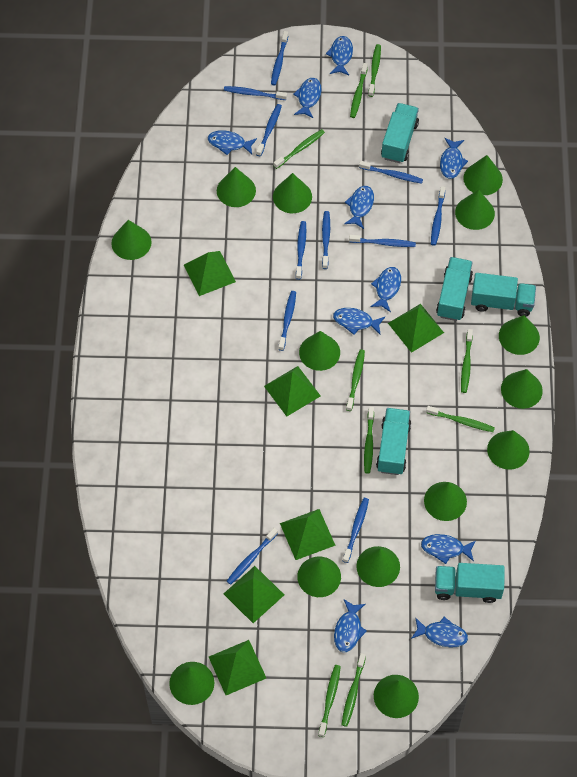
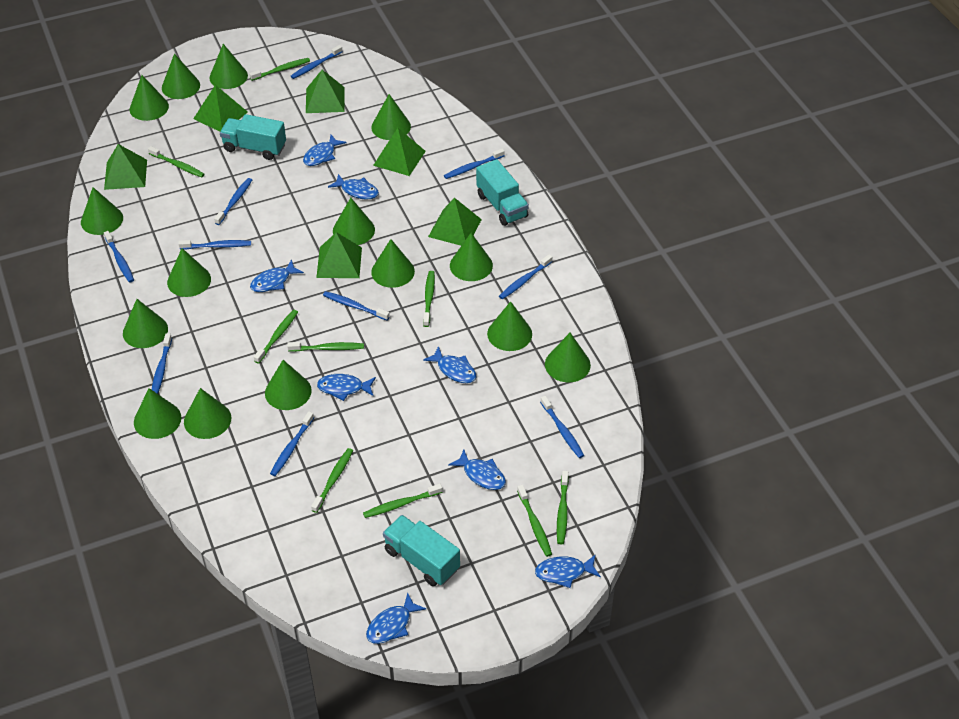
blue fish: [208,130,257,155] [293,78,322,118] [326,36,353,75] [333,308,385,335] [334,599,367,652] [344,186,374,229] [370,267,401,312] [411,617,468,647] [421,534,476,564] [440,138,468,179] = 10 -> [250,259,304,292] [303,135,346,166] [317,374,376,401] [328,174,379,199] [366,593,426,644] [423,346,476,383] [448,449,506,490] [535,554,601,588] = 8
blue toothbrush: [224,86,287,100] [227,528,278,585] [256,104,282,157] [271,31,289,85] [278,291,296,351] [296,221,306,280] [322,211,330,269] [343,498,369,563] [349,235,416,247] [359,161,423,184] [431,186,445,246] = 11 -> [104,231,134,283] [152,333,172,394] [178,240,251,249] [214,178,252,225] [270,411,314,476] [291,45,343,79] [323,291,390,320] [444,148,505,179] [499,254,552,299] [540,396,584,458] = 10
green cone: [112,220,152,260] [169,662,214,705] [217,167,256,207] [273,173,312,213] [297,557,341,597] [299,331,340,371] [356,546,400,587] [374,675,419,718] [424,482,467,521] [455,190,495,230] [463,155,503,195] [487,430,530,470] [499,315,540,355] [501,369,543,409] = 14 -> [81,187,123,235] [123,299,168,348] [130,75,169,121] [134,388,181,439] [162,54,200,99] [167,248,211,297] [184,388,231,439] [209,44,248,89] [265,360,312,410] [333,198,375,245] [371,94,411,140] [371,239,415,288] [450,233,493,281] [487,301,532,351] [545,333,591,382] = 15
turquoise truck: [376,408,411,475] [381,103,419,163] [435,563,505,603] [436,257,473,321] [471,273,536,317] = 5 -> [220,114,286,160] [383,515,460,586] [476,159,529,226] = 3

